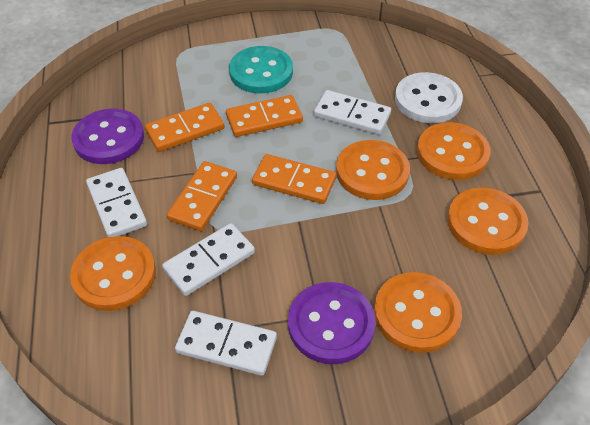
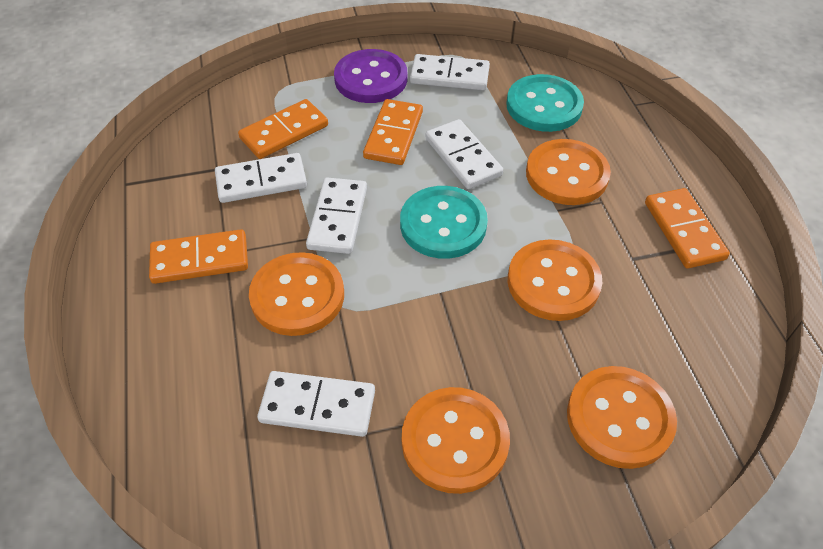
purple button: [71,108,144,164] [288,282,376,364] = 2 -> [334,49,407,103] = 1
turquoise button: [229,46,293,94] = 1 -> [400,186,488,259] [506,74,584,132] = 2
white button: [395,72,463,123] = 1 -> none = 0
white domino: [86,168,147,237] [162,223,255,296] [175,311,277,376] [314,90,391,135] = 4 -> [215,153,307,203] [257,371,375,437] [306,177,367,254] [410,54,490,90] [425,119,503,189] = 5

